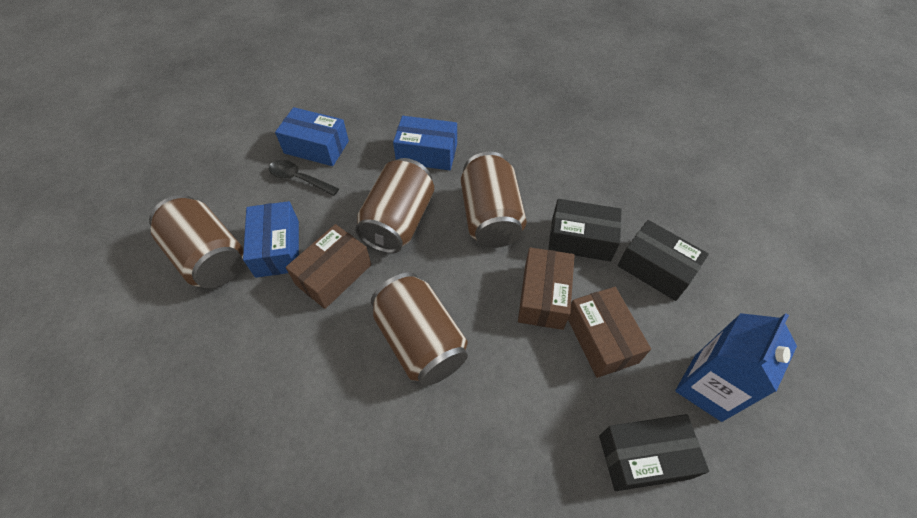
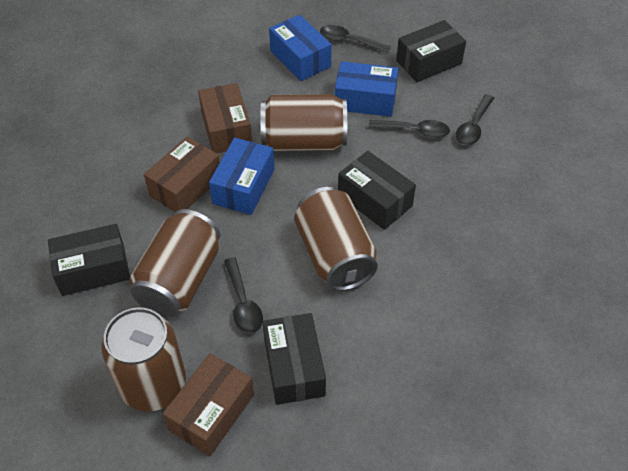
black box: [548,199,622,262] [599,414,709,491] [618,220,709,301] = 3 -> [48,224,130,296] [263,313,326,405] [338,151,416,230] [396,20,466,82] = 4
black spoon: [269,160,339,196] = 1 -> [224,257,263,333] [320,25,391,53] [368,120,450,138] [456,94,494,145] = 4
blue carton: [675,313,797,422] = 1 -> none = 0

